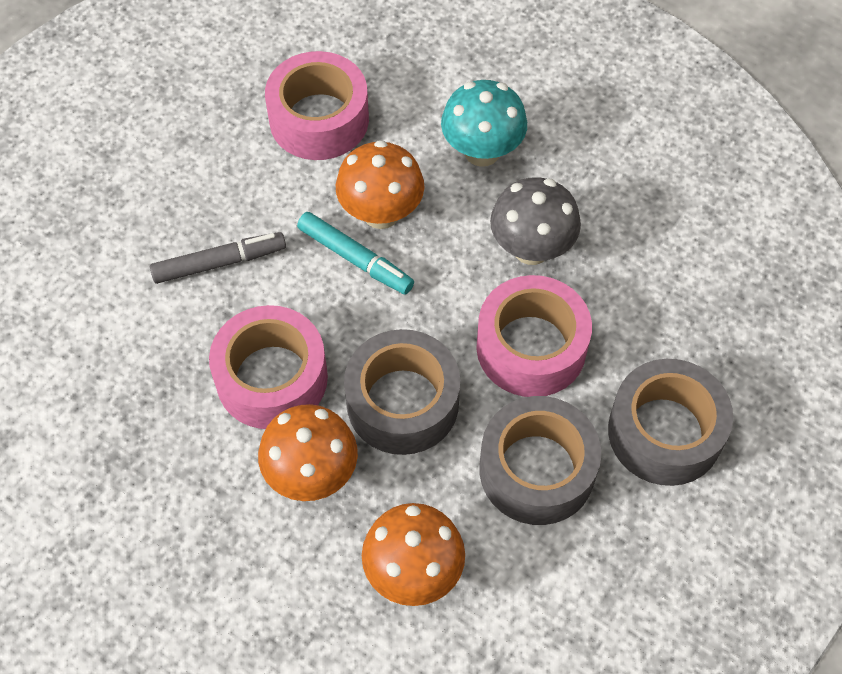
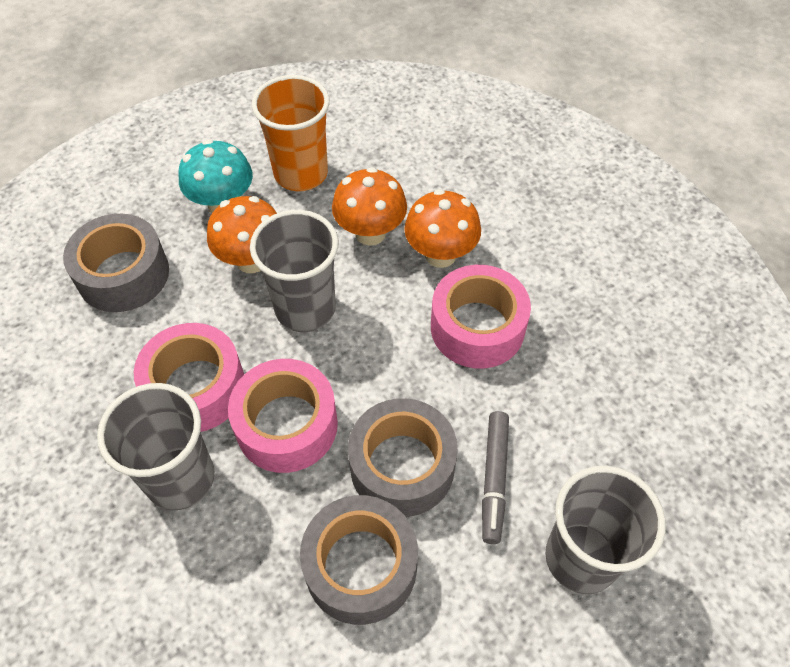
grey cup: none = 0 -> [97,383,214,510] [250,210,339,332] [545,466,666,594] = 3
grey mushroom: [490,177,581,265] = 1 -> none = 0
orange cup: none = 0 -> [252,75,330,191] = 1
turquoise marker: [297,212,414,294] = 1 -> none = 0

